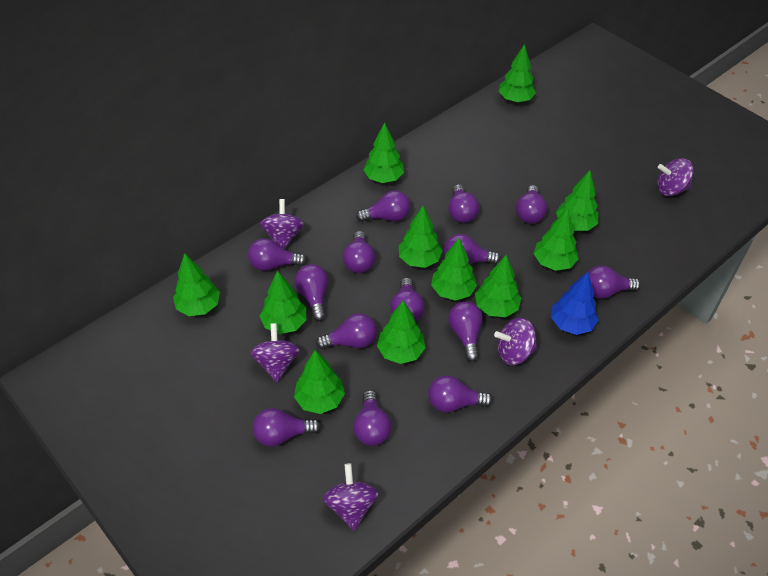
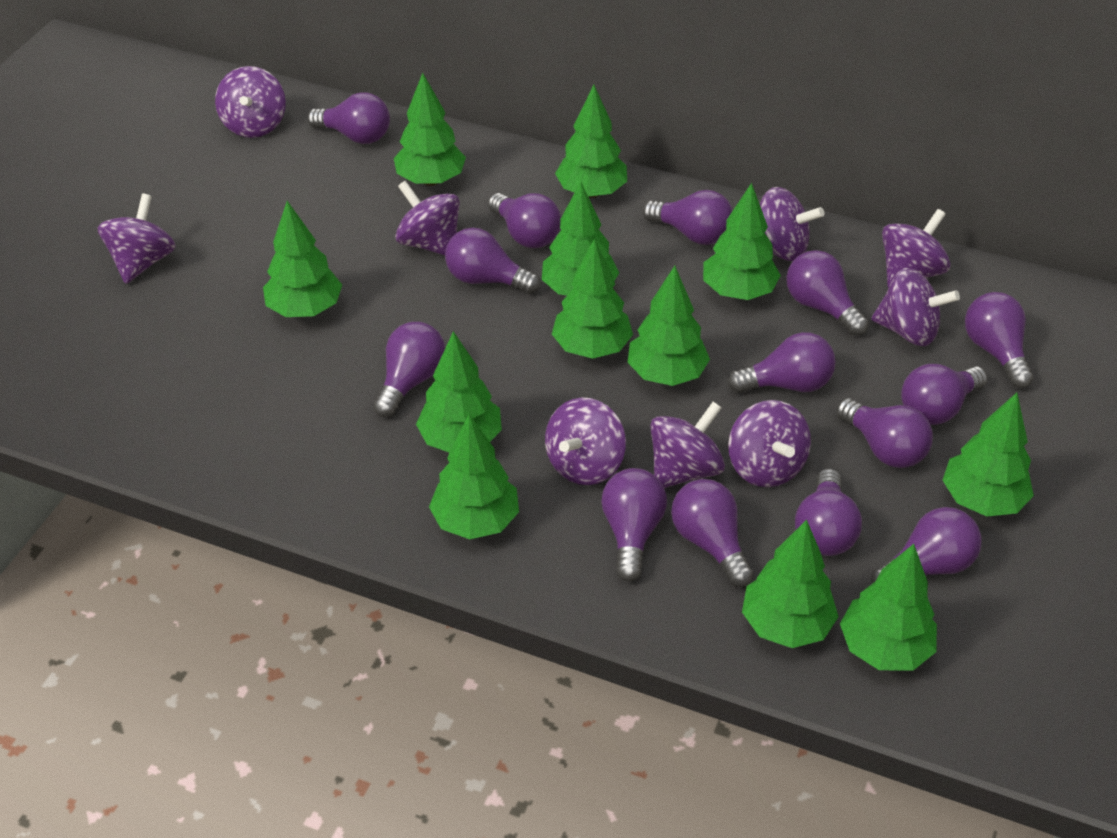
blue tree: [551,272,598,335] = 1 -> none = 0
green tree: [173,253,220,316] [260,271,306,334] [294,350,345,414] [363,122,404,183] [377,301,425,364] [399,206,443,268] [431,238,477,301] [475,255,521,317] [498,44,536,103] [534,208,578,271] [556,170,599,231] = 11 -> [263,201,342,317] [394,73,466,186] [416,331,502,452] [429,414,519,539] [542,182,619,296] [552,239,633,359] [555,85,627,198] [627,266,710,386] [703,183,781,300] [742,520,839,648] [840,544,937,670] [942,393,1034,517] = 12
purple spinning top: [250,323,300,382] [260,199,304,249] [323,463,378,530] [494,318,537,365] [657,158,694,196] = 5 -> [97,193,176,284] [215,66,286,138] [395,181,460,256] [545,397,626,485] [650,402,725,488] [728,400,811,487] [760,187,825,261] [871,268,960,346] [882,209,951,288] = 9

